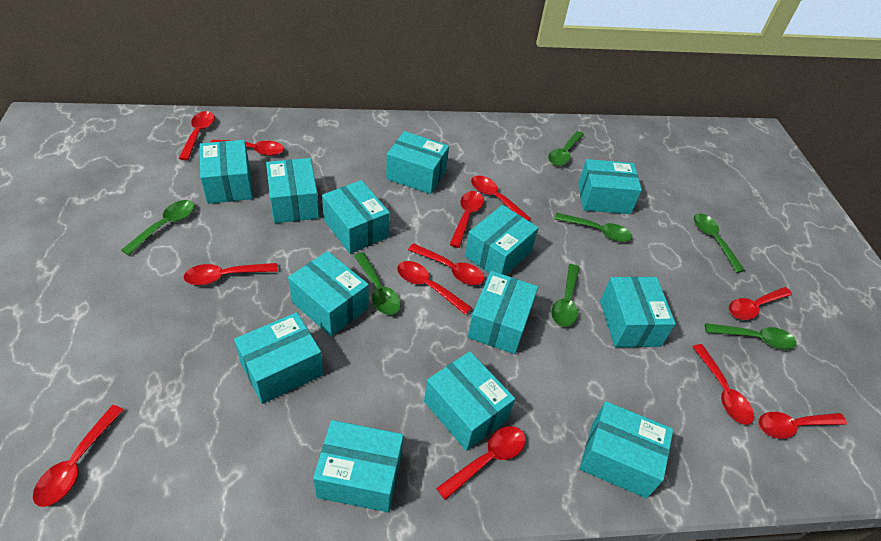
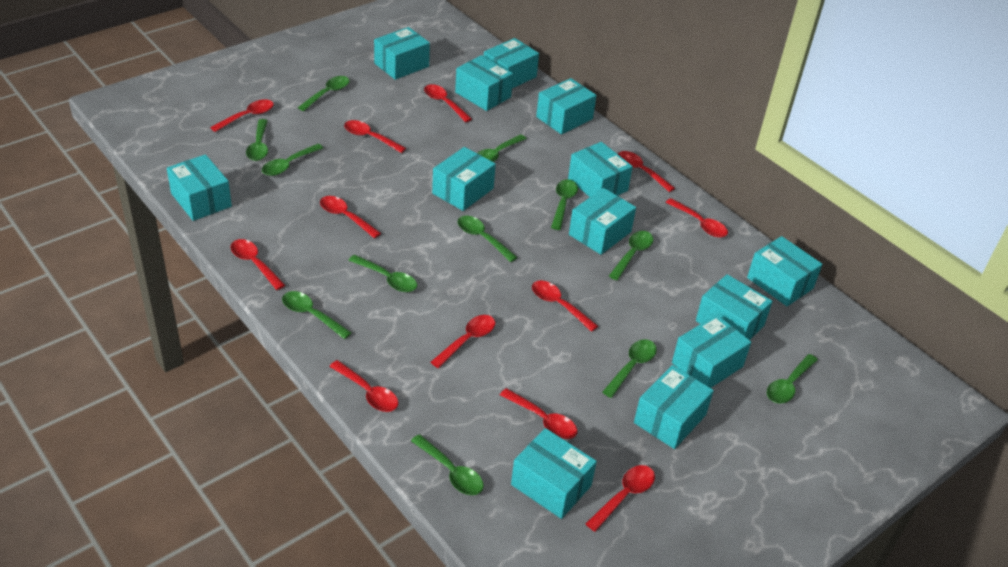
green spoon: [121,200,195,255] [354,252,401,315] [548,131,584,166] [551,264,580,327] [554,213,632,242] [694,213,745,273] [705,323,796,350] = 7 -> [246,119,268,161] [262,144,323,176] [282,291,352,339] [298,76,350,111] [348,255,417,292] [411,434,484,495] [458,216,518,262] [477,134,527,162] [551,179,578,230] [602,339,657,398] [609,231,653,280] [767,354,818,404] = 12

